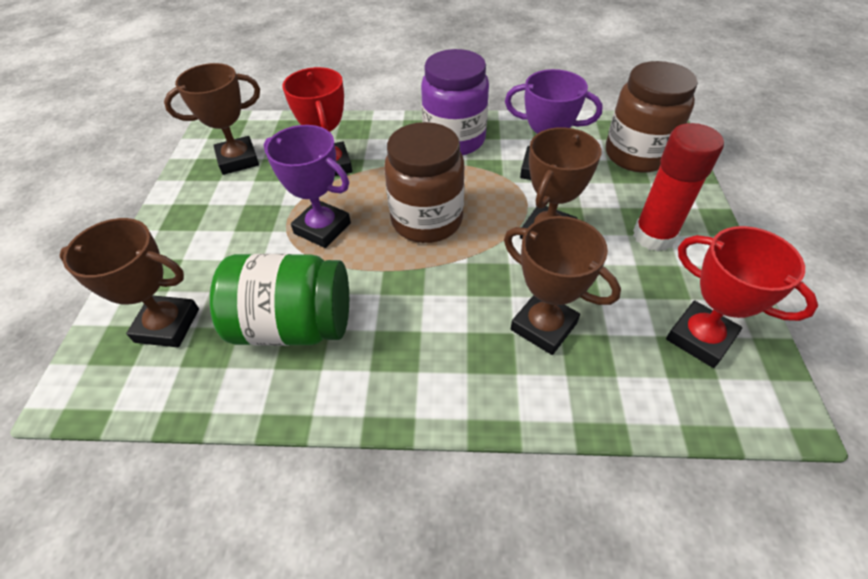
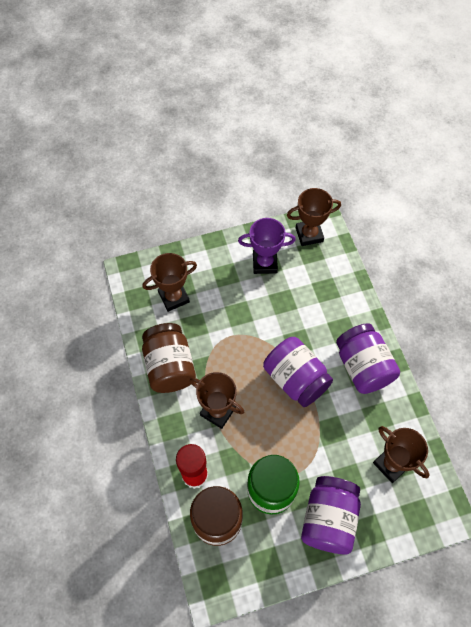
purple jar: [421,49,489,155] = 1 -> [263,337,333,407] [301,476,361,554] [336,323,400,394] = 3
purple trophy: [264,125,351,248] [505,69,603,180] = 2 -> [238,218,296,274] = 1
red trophy: [282,67,352,176] [666,226,818,368] = 2 -> none = 0

